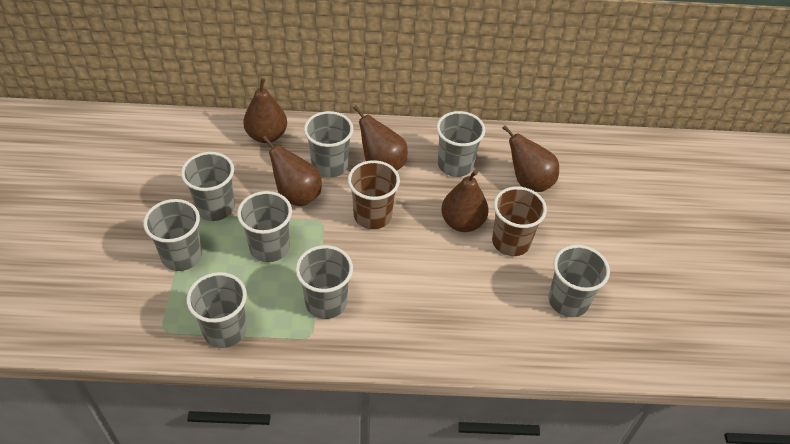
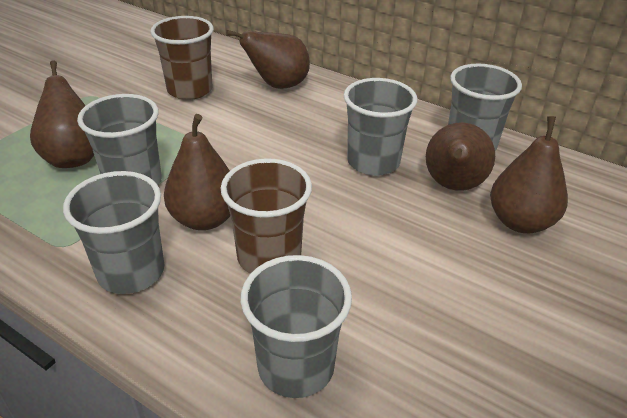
grey cup: [143,199,202,271] [181,152,235,221] [186,272,247,348] [237,191,292,262] [296,245,353,319] [304,111,353,178] [437,111,485,177] [548,245,610,317] = 8 -> [63,171,164,294] [77,94,162,185] [240,255,352,398] [343,78,417,176] [448,63,522,151] = 5

